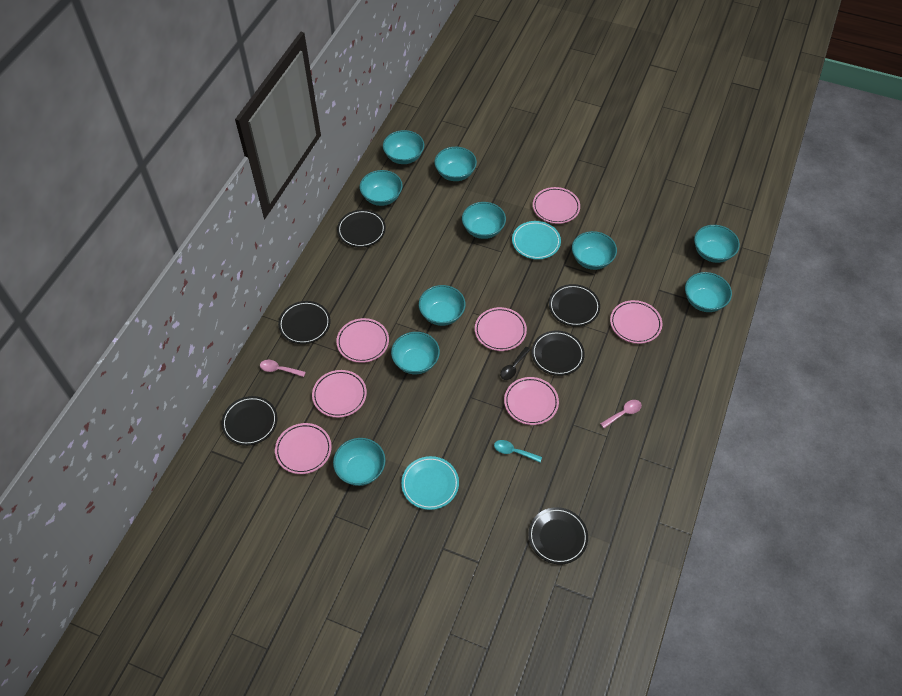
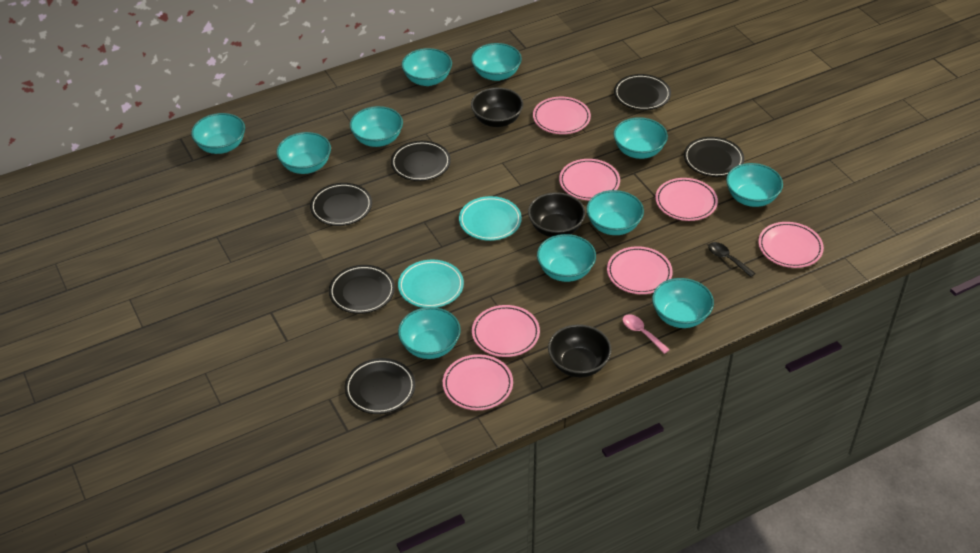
black bowl: none = 0 -> [471,87,523,127] [528,192,585,237] [548,324,611,377] = 3
pink spoon: [260,360,306,377] [600,400,642,428] = 2 -> [622,314,670,354] = 1
turquoise bowl: [333,438,385,486] [360,170,403,206] [383,130,424,164] [391,332,440,374] [419,285,466,326] [434,147,477,181] [462,202,506,239] [572,231,617,270] [685,272,732,312] [694,225,740,263] = 10 -> [191,113,245,154] [276,132,331,174] [350,106,403,147] [398,307,461,359] [401,48,452,86] [471,43,522,81] [537,234,596,282] [586,190,644,235] [613,117,668,159] [652,278,714,328] [726,163,783,207] = 11
turquoise spoon: [494,440,542,462] = 1 -> none = 0

